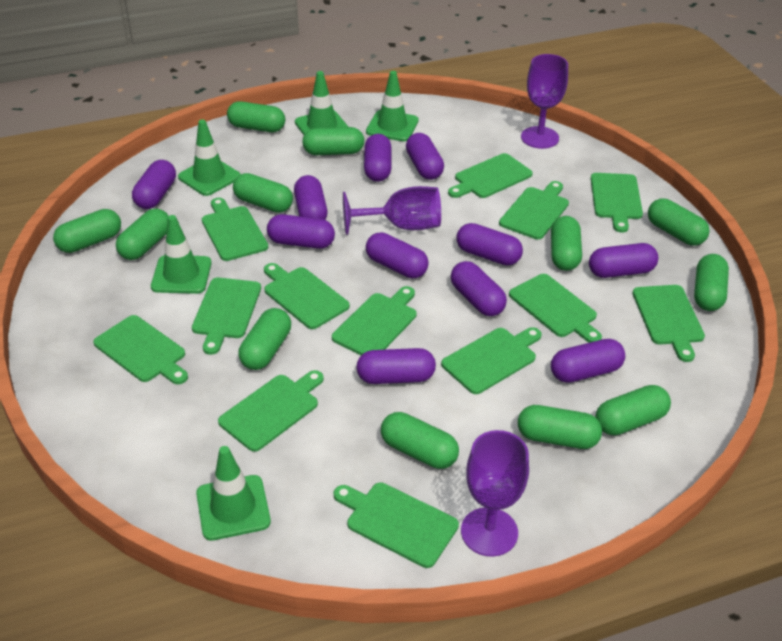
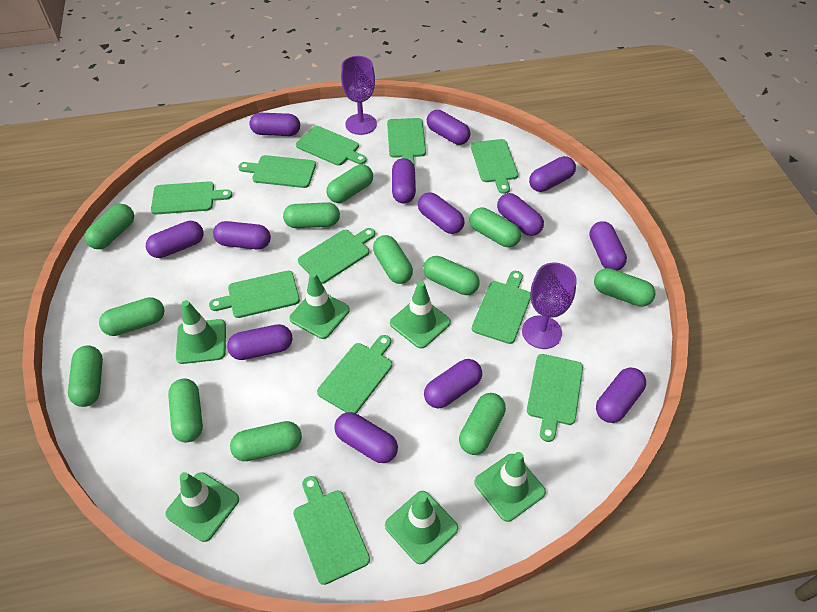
green cutting board: [93,315,188,385] [192,277,261,355] [202,198,268,261] [218,370,324,452] [264,263,350,329] [332,286,417,355] [334,482,459,568] [441,327,542,394] [448,153,533,198] [499,181,569,240] [509,274,602,343] [591,173,643,233] [632,285,705,362] = 13 -> [151,181,232,214] [209,271,300,318] [238,155,316,188] [293,476,370,585] [296,126,367,166] [298,228,375,284] [317,335,392,413] [387,118,426,164] [471,139,518,194] [472,271,531,344] [527,354,583,442] = 11
green traffic cone: [151,215,212,294] [178,119,240,196] [196,446,271,541] [295,71,348,135] [366,71,419,141] = 5 -> [165,472,239,542] [176,300,226,364] [289,272,350,339] [385,491,458,564] [390,281,451,349] [474,452,546,522] = 6
purple capsule: [132,160,176,209] [267,214,335,249] [294,175,328,220] [356,348,436,384] [364,134,392,182] [366,232,429,278] [406,133,444,180] [451,261,507,316] [457,223,523,266] [551,339,625,383] [589,243,658,278] = 11 -> [146,221,204,258] [213,221,271,249] [227,324,292,360] [249,113,300,136] [334,412,398,463] [392,158,416,203] [418,192,464,234] [424,359,482,409] [427,110,470,145] [497,193,544,236] [529,156,576,192] [589,221,627,271] [596,368,646,423] = 13
purple goblet: [343,186,441,235] [461,430,529,557] [521,54,568,149] = 3 -> [341,56,377,135] [522,263,577,349] = 2

